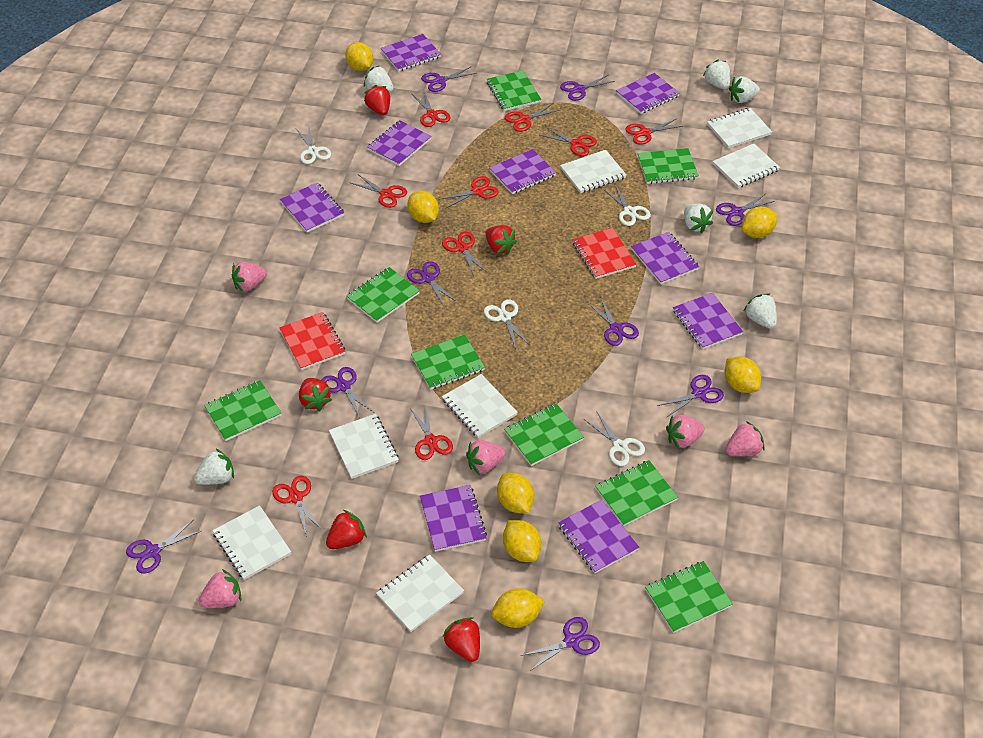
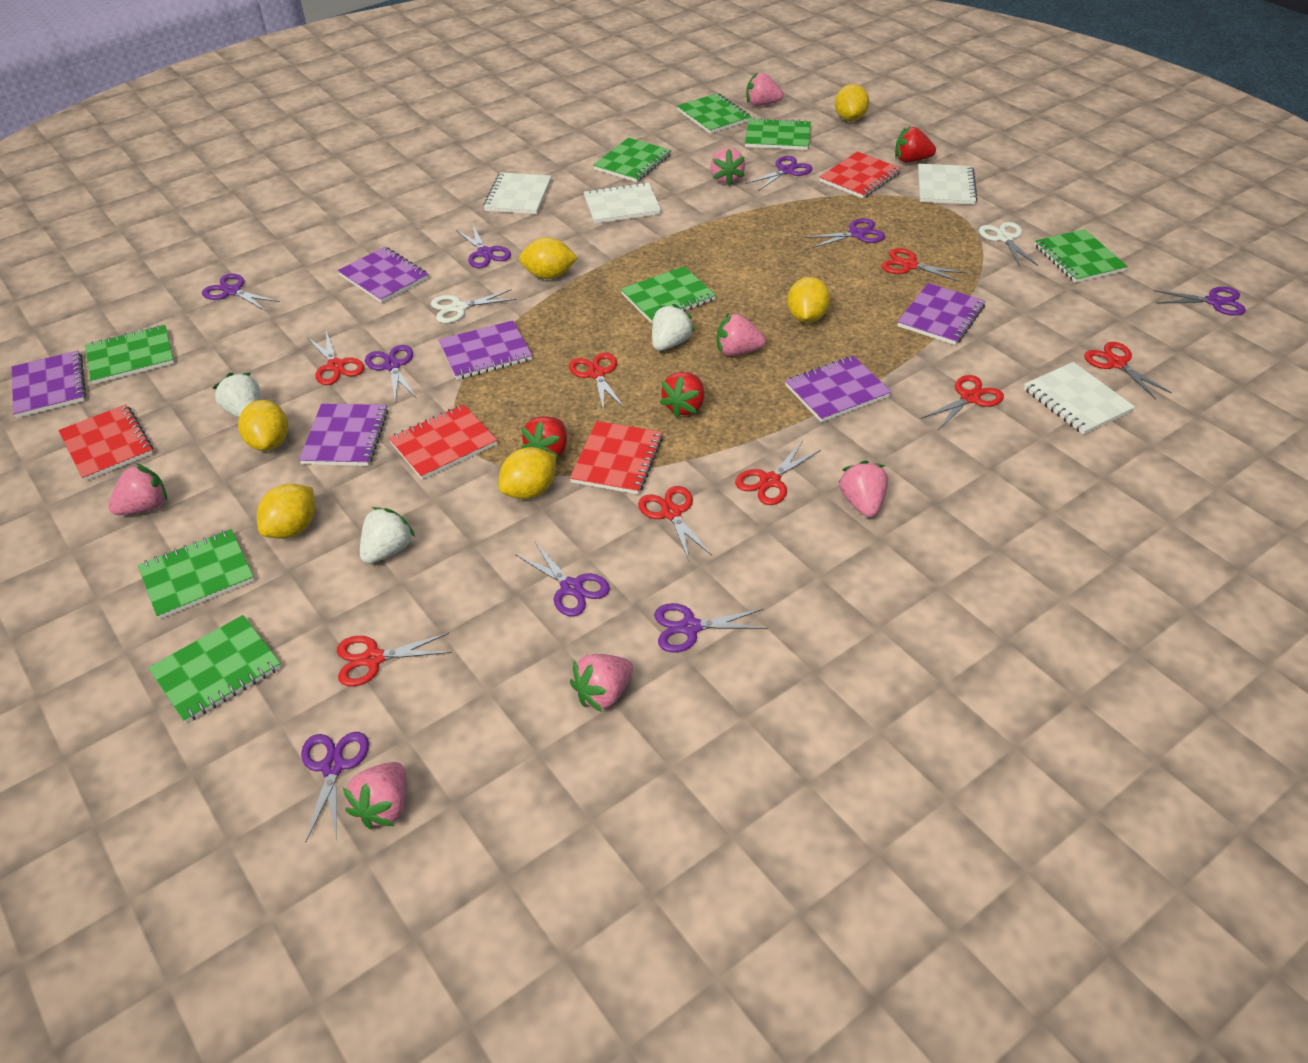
pink strawberry: [198,569,241,608] [232,262,267,292] [466,440,505,475] [666,415,705,448] [726,421,764,456] = 5 -> [108,463,167,515] [343,762,406,829] [570,654,633,712] [710,148,745,186] [717,313,766,356] [746,72,784,106] [838,460,888,517] = 7
purple notebook: [280,183,344,232] [367,120,432,166] [381,34,441,72] [420,485,487,552] [489,149,556,194] [558,500,640,573] [616,73,680,114] [631,232,699,284] [673,293,743,349] = 9 -> [11,351,86,418] [299,403,388,466] [337,247,428,303] [439,320,533,380] [785,356,891,422] [897,283,985,345] = 6
red notebook: [279,312,345,370] [572,228,637,279] = 2 -> [58,404,153,481] [389,404,497,480] [570,421,663,494] [819,151,901,199] = 4
red scissors: [272,476,323,537] [349,175,407,208] [410,405,453,460] [412,92,450,127] [439,176,499,209] [442,232,487,276] [505,103,560,132] [540,127,597,156] [625,119,683,145] = 9 -> [307,331,364,385] [337,633,452,687] [569,352,625,412] [638,486,712,561] [735,441,821,505] [881,248,967,282] [920,375,1004,430] [1084,342,1172,399] = 8
red strawberry: [299,378,332,411] [326,510,367,549] [364,85,390,116] [443,617,480,662] [485,225,517,254] = 5 -> [521,416,567,459] [660,372,704,418] [895,127,936,162] = 3
white notebook: [212,505,291,580] [329,414,399,479] [376,555,464,632] [442,374,518,438] [560,150,627,193] [707,108,772,148] [713,144,780,188] = 7 -> [483,172,551,214] [584,182,661,224] [918,164,977,205] [1024,362,1135,435] = 4
white scissors: [296,128,331,164] [484,300,530,349] [584,411,645,466] [603,185,651,226] = 4 -> [431,289,517,323] [979,222,1038,266] = 2
white strawberry: [194,449,234,485] [364,65,394,93] [684,204,713,233] [703,60,730,89] [729,76,760,103] [744,294,777,329] = 6 -> [212,373,260,418] [360,507,415,564] [652,304,695,351] = 3
yellow lemon: [345,42,373,71] [407,191,439,223] [491,589,545,628] [497,473,534,513] [503,520,541,562] [725,357,761,393] [742,207,778,238] = 7 -> [238,400,288,451] [257,484,315,539] [498,447,556,499] [519,237,578,279] [787,277,830,323] [835,84,869,121] = 6

